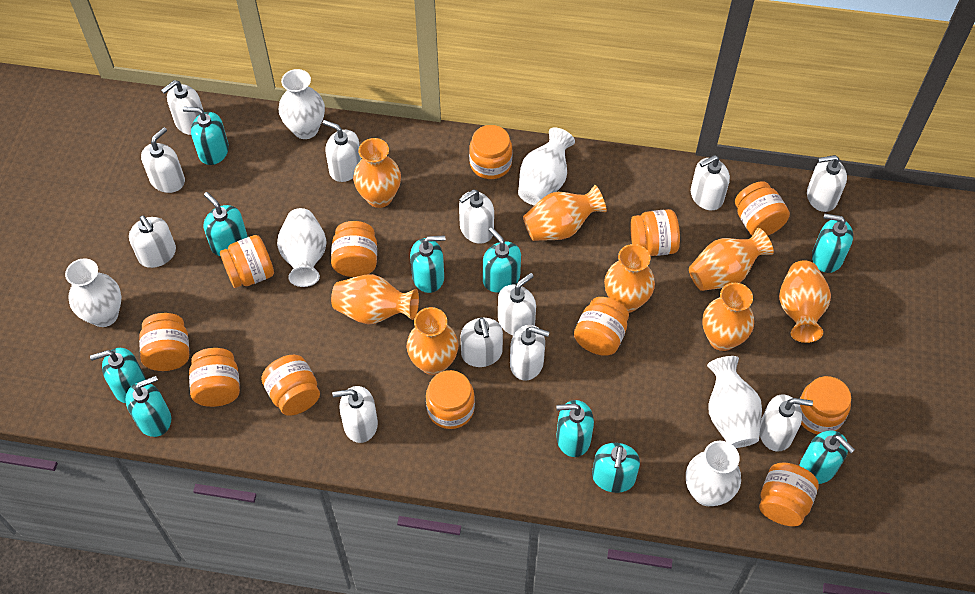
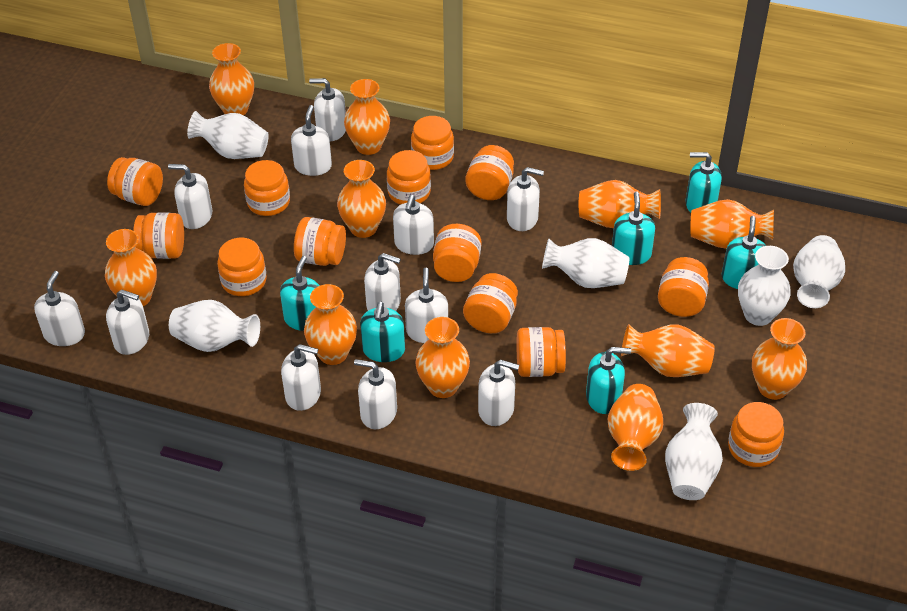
orange jar: [139,313,189,371] [189,348,240,407] [220,235,274,288] [261,355,320,416] [331,221,377,277] [426,370,475,429] [469,125,512,179] [574,297,629,356] [630,209,680,256] [735,181,790,236] [759,463,819,526] [799,376,851,434] = 12 -> [107,157,163,206] [133,212,184,259] [217,238,267,296] [244,160,290,216] [294,217,346,266] [387,150,431,204] [411,116,454,170] [433,224,482,282] [463,273,518,333] [465,145,514,200] [517,327,566,377] [658,257,709,317] [728,402,784,467] = 13
orange vase: [331,274,419,324] [353,138,401,208] [407,307,459,375] [523,185,607,241] [604,244,655,313] [689,228,774,291] [702,283,754,351] [779,261,831,343] = 8 -> [105,229,157,306] [209,43,254,115] [304,284,357,365] [337,160,386,238] [344,79,390,155] [416,317,470,398] [579,180,661,228] [607,384,663,471] [621,324,715,377] [690,199,774,249] [752,318,807,400] = 11
turquoise soap dispenser: [90,348,146,403] [125,376,171,437] [183,107,229,165] [204,192,247,256] [410,235,445,293] [483,227,521,293] [556,400,594,457] [592,443,640,493] [800,430,855,484] [812,213,853,273] = 10 -> [280,256,320,331] [360,302,405,362] [586,347,631,414] [612,191,655,265] [686,152,722,213] [722,216,766,289] = 6

